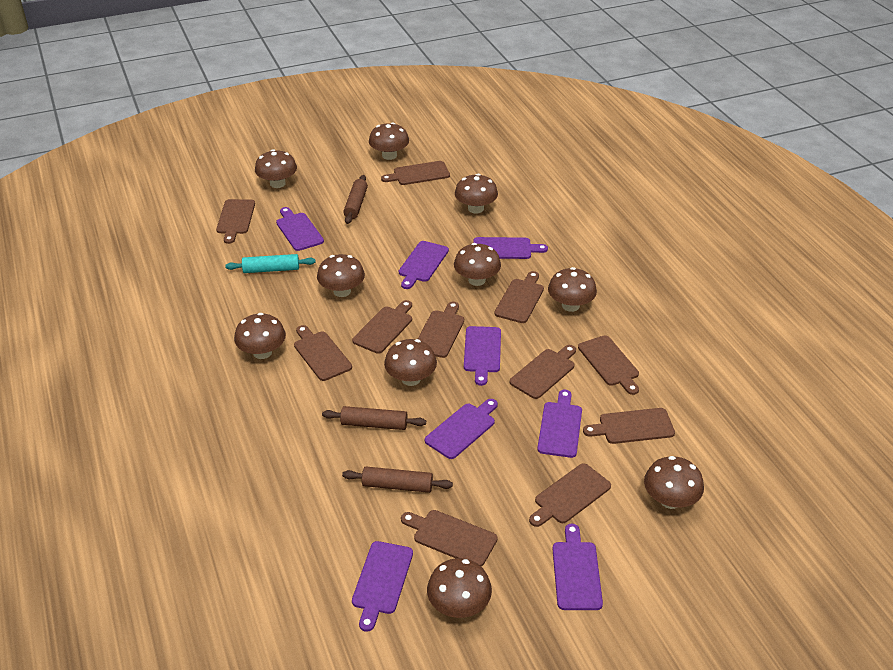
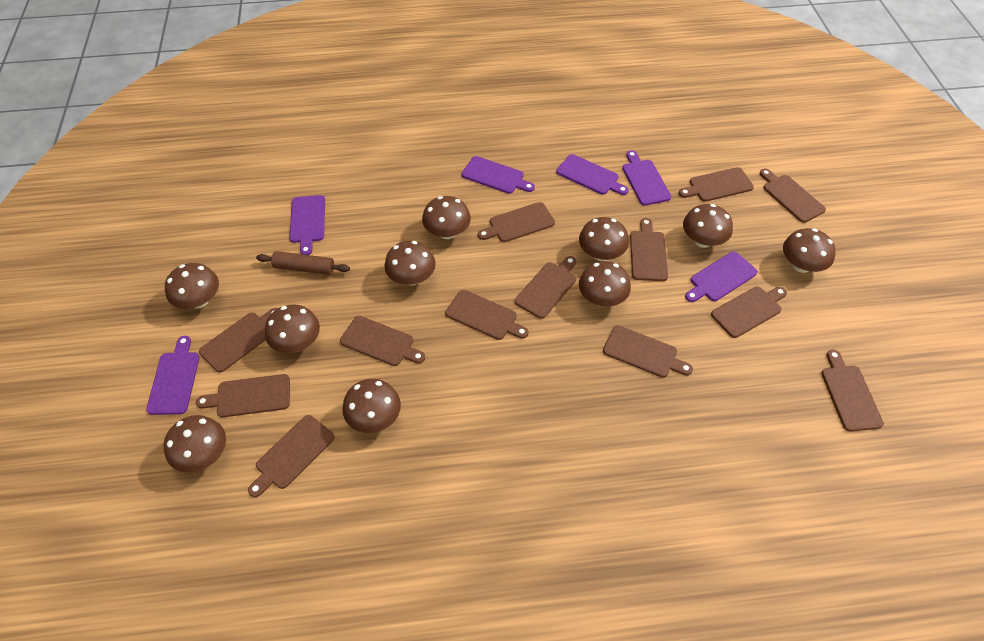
brown cutting board: [216,199,255,244] [294,325,352,381] [352,300,412,354] [381,161,450,185] [401,510,498,566] [418,302,464,358] [494,271,544,323] [510,345,576,399] [529,463,611,527] [578,335,639,395] [583,408,675,444] = 11 -> [196,374,290,417] [199,308,278,373] [248,415,335,497] [340,316,425,366] [445,290,529,340] [478,202,555,242] [515,256,576,319] [603,325,693,378] [630,218,668,281] [679,167,754,202] [711,287,787,338] [760,169,826,223] [821,349,884,431] = 13
brown rolling pin: [322,406,426,430] [342,466,453,493] [343,175,368,224] = 3 -> [256,251,350,275] = 1
purple cutting board: [276,207,324,251] [352,541,413,632] [399,241,449,289] [425,399,498,459] [464,326,501,386] [473,237,548,259] [537,390,582,458] [553,524,603,610] = 8 -> [146,336,200,415] [289,195,325,255] [462,156,535,194] [556,154,629,195] [622,150,671,206] [685,252,758,302] = 6
turquoise rolling pin: [225,254,316,273] = 1 -> none = 0

